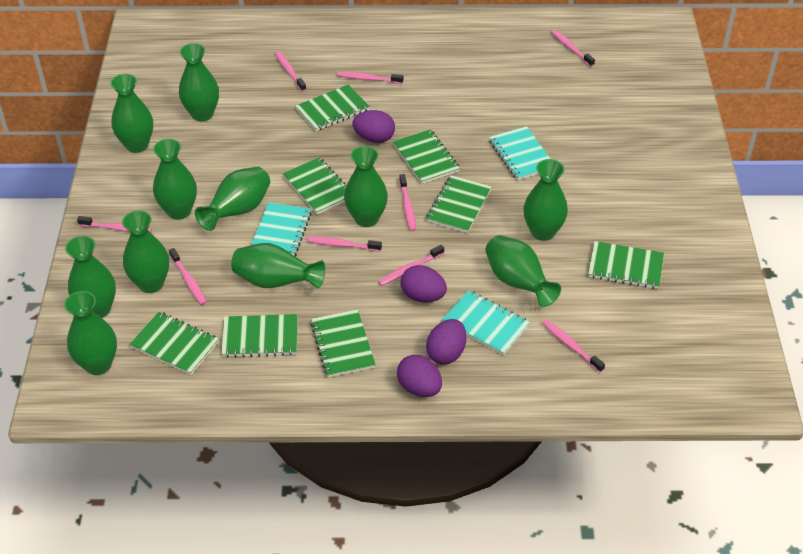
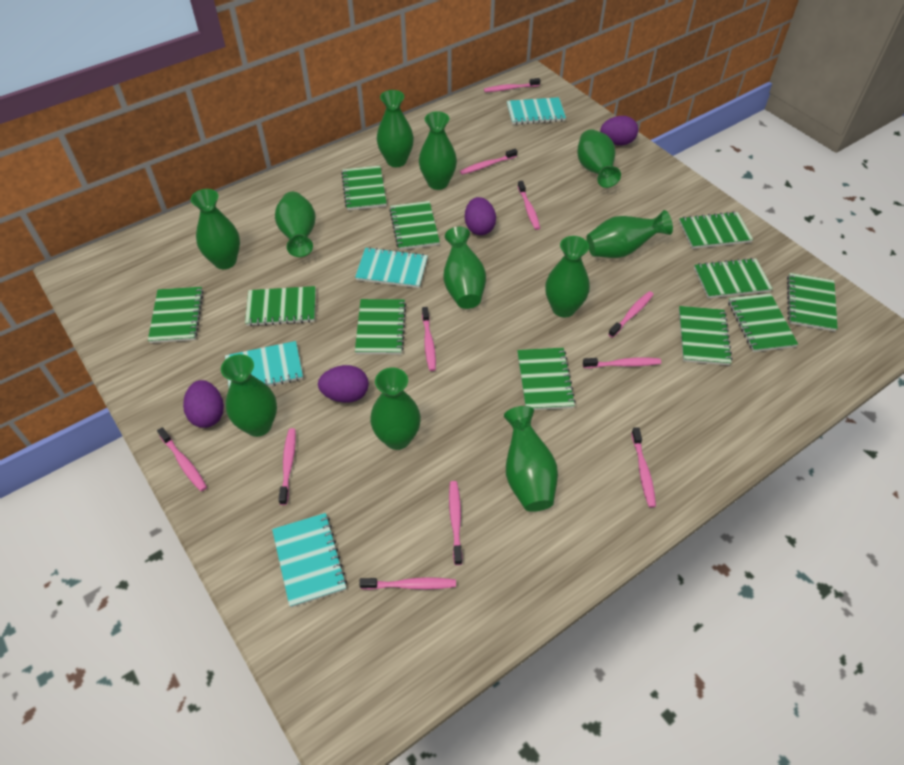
green notebook: [130,312,219,375] [221,314,298,358] [283,157,346,214] [295,84,370,131] [310,309,376,378] [393,129,460,184] [426,175,492,233] [588,241,664,289] = 8 -> [148,287,204,343] [245,286,316,326] [341,166,387,210] [355,299,406,354] [389,201,440,250] [517,348,576,410] [679,211,753,249] [679,306,733,365] [694,258,773,298] [728,293,798,352] [787,273,838,332] = 11
pink toothbrush: [77,216,152,232] [169,248,207,305] [275,51,306,92] [306,236,382,251] [337,72,403,84] [378,245,444,286] [399,174,416,231] [542,319,605,372] [551,30,595,67] = 9 -> [157,427,207,491] [278,428,296,505] [359,577,456,590] [422,307,436,371] [449,481,463,565] [460,149,517,175] [484,78,540,92] [517,181,540,230] [583,358,661,368] [608,291,654,338] [631,427,656,508] = 11
turquoise notebook: [251,202,311,256] [442,290,530,355] [489,126,551,180] = 3 -> [225,341,303,387] [272,513,347,607] [355,247,428,288] [507,97,566,125] = 4

